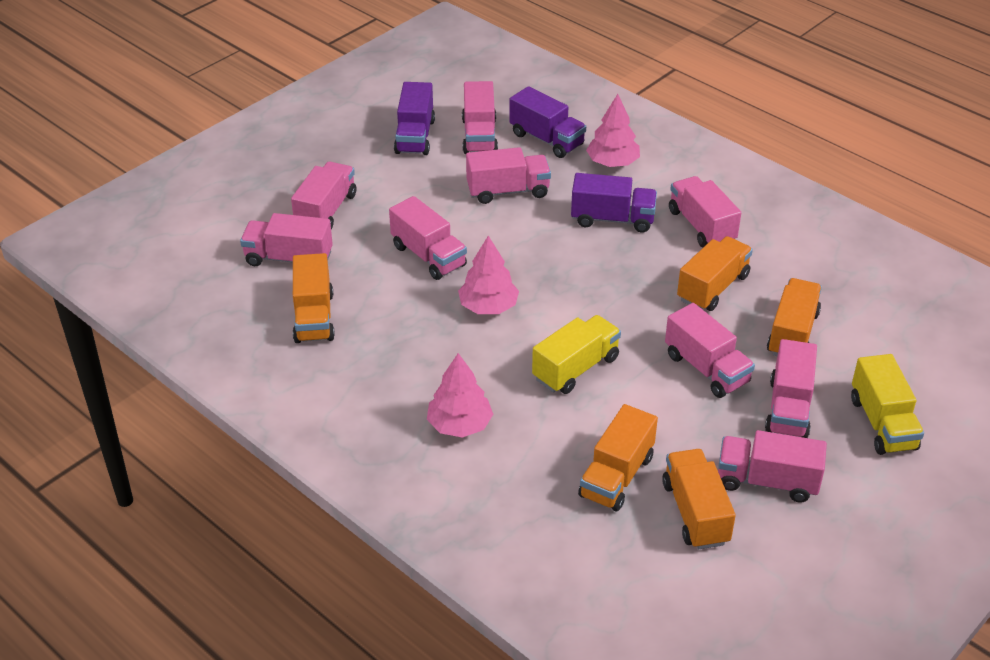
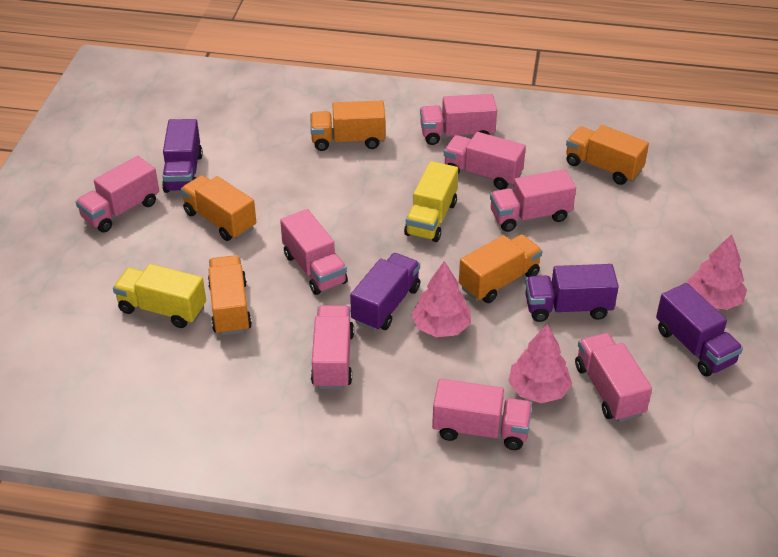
pink truck: [240,213,333,266] [291,162,356,229] [389,196,467,280] [462,81,498,154] [466,147,551,204] [665,303,755,398] [669,176,741,247] [718,430,827,502] [765,339,817,438] = 9 -> [76,156,159,233] [280,209,348,295] [311,305,354,389] [420,94,497,145] [432,379,532,450] [444,132,526,190] [490,169,576,232] [575,333,652,422] = 8
purple truck: [394,82,435,155] [509,86,586,158] [571,173,657,233] = 3 -> [162,119,203,193] [350,253,420,331] [525,264,619,322] [656,283,743,377] = 4

